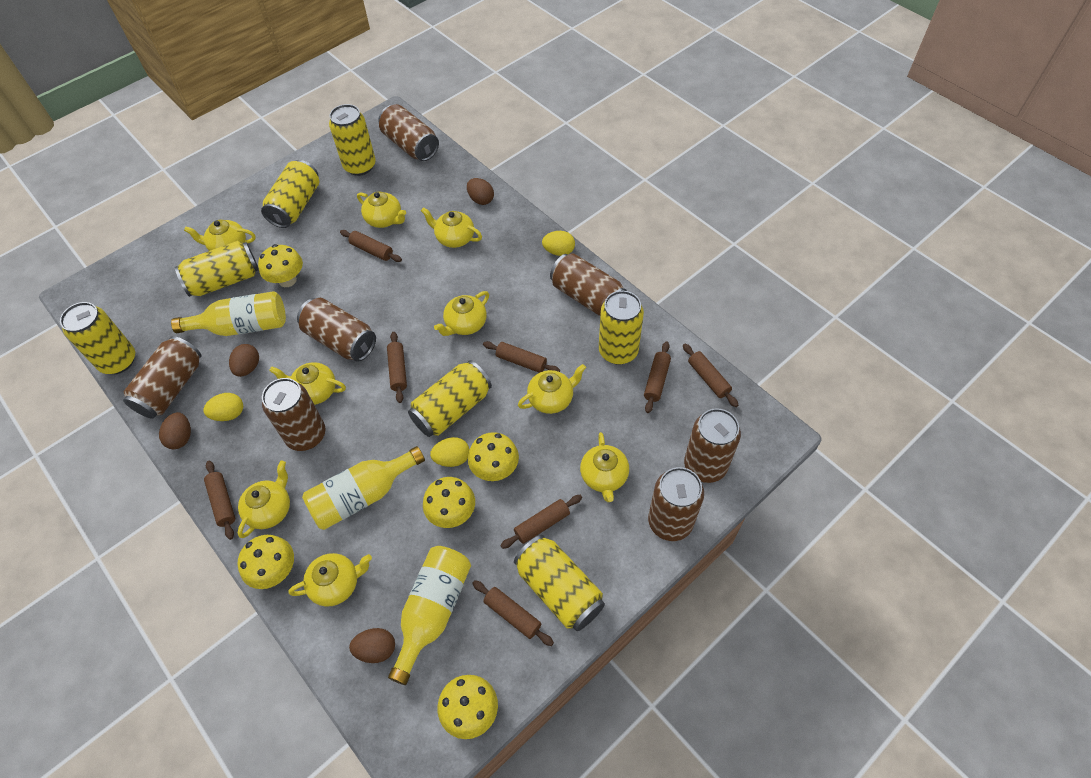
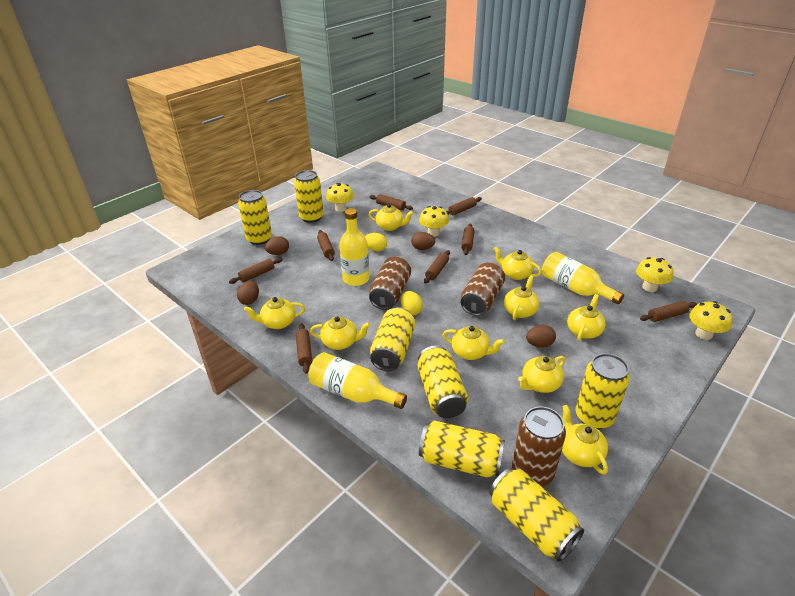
brown can: [123,336,201,419] [262,378,325,451] [297,298,376,361] [378,104,439,161] [550,253,627,316] [648,467,704,541] [684,408,741,483] = 7 -> [369,256,411,310] [461,262,505,316] [512,406,566,487] = 3
yellow egg: [203,393,243,421] [430,437,470,467] [542,231,575,256] = 3 -> [365,233,387,251] [401,291,423,315] = 2
yellow mushroom: [238,535,294,589] [258,244,303,287] [423,477,475,528] [437,675,498,739] [468,432,519,481] = 5 -> [326,183,354,212] [419,206,449,237] [636,257,674,292] [689,301,733,340] = 4

